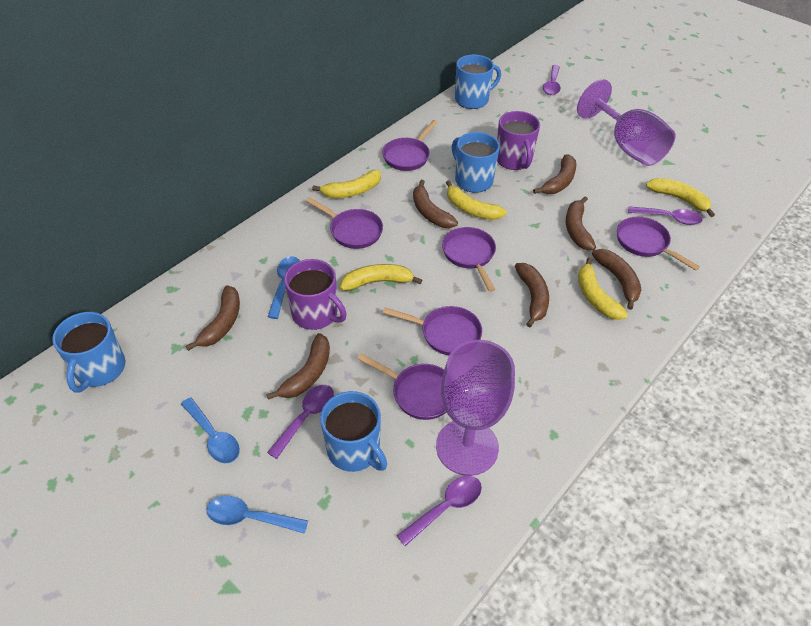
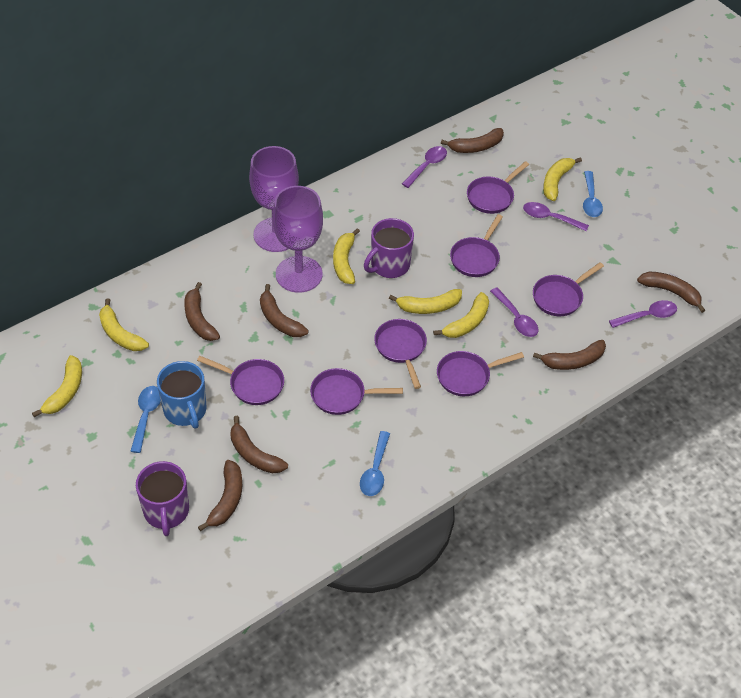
blue mug: [52,312,126,393] [320,391,387,472] [452,132,500,193] [455,55,501,109] = 4 -> [157,361,206,429] = 1
purple pan: [306,197,383,249] [358,353,446,420] [382,120,438,171] [383,306,482,355] [442,227,496,292] [617,217,700,271] = 6 -> [197,356,284,405] [310,368,403,415] [374,319,427,389] [437,351,524,396] [450,214,503,277] [467,161,529,214] [533,262,604,316] = 7
yellow banana: [312,170,381,198] [340,264,422,291] [446,180,507,220] [578,258,628,320] [646,178,715,217] = 5 -> [32,355,82,417] [99,298,149,351] [333,228,360,284] [389,289,462,314] [433,292,489,338] [543,157,582,201] = 6

